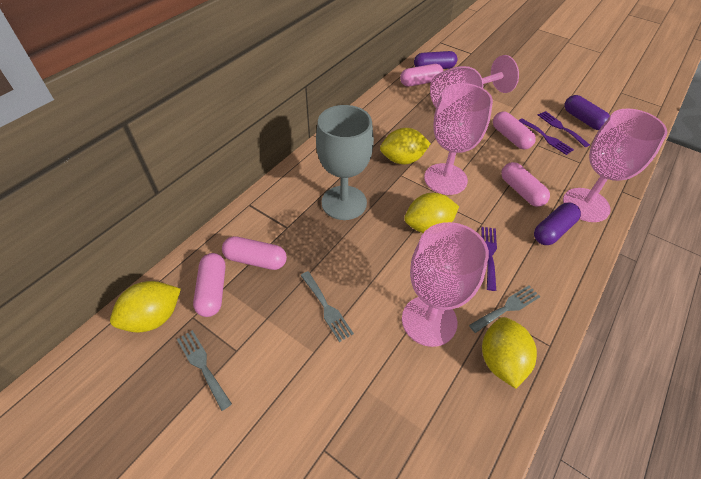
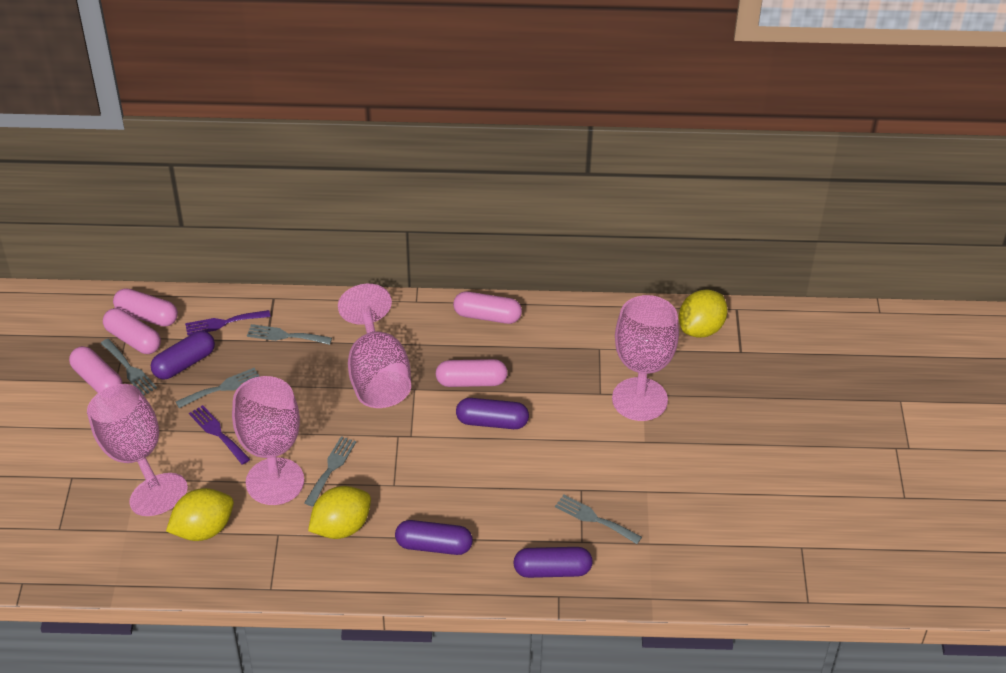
grey fork: [177,330,232,411] [300,271,354,342] [469,285,541,333] = 3 -> [101,339,157,395] [176,368,259,408] [247,324,332,345] [304,436,356,507] [555,495,642,544] = 5
grey goblet: [316,105,374,220] = 1 -> none = 0
purple capsule: [414,51,457,69] [534,203,581,245] [565,95,610,130] = 3 -> [151,331,215,380] [395,520,473,555] [456,398,529,429] [513,547,593,578] = 4
purple fork: [481,227,497,291] [518,119,574,155] [538,111,590,147] = 3 -> [185,310,271,336] [189,405,250,465] = 2
yellow lemon: [110,281,181,333] [380,128,431,164] [404,193,459,233] [482,317,537,389] = 4 -> [166,488,234,541] [308,486,371,539] [679,289,728,338] = 3

